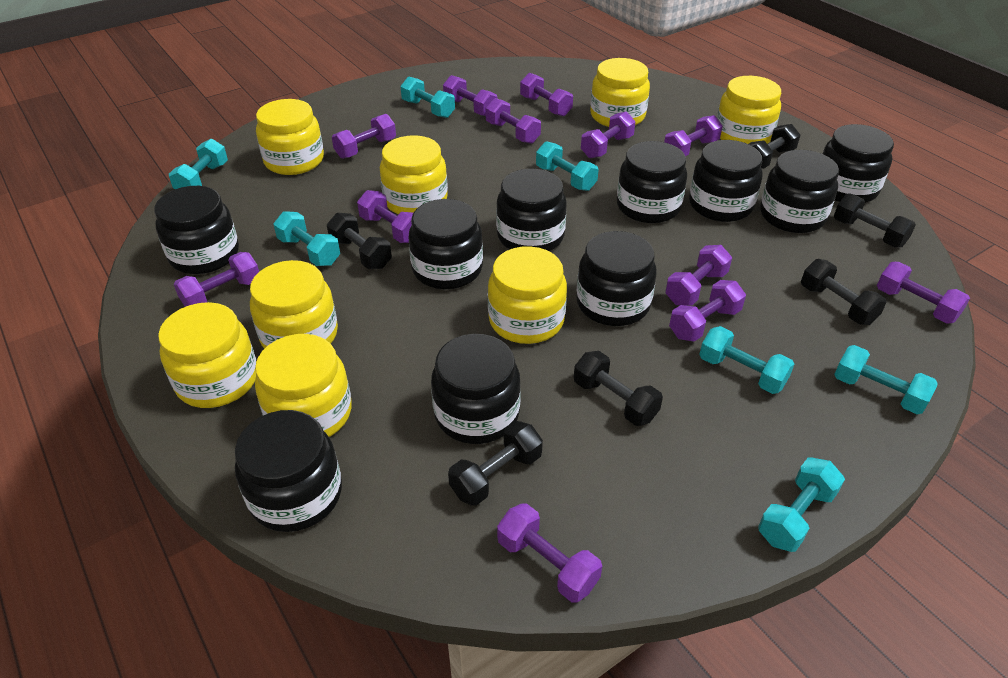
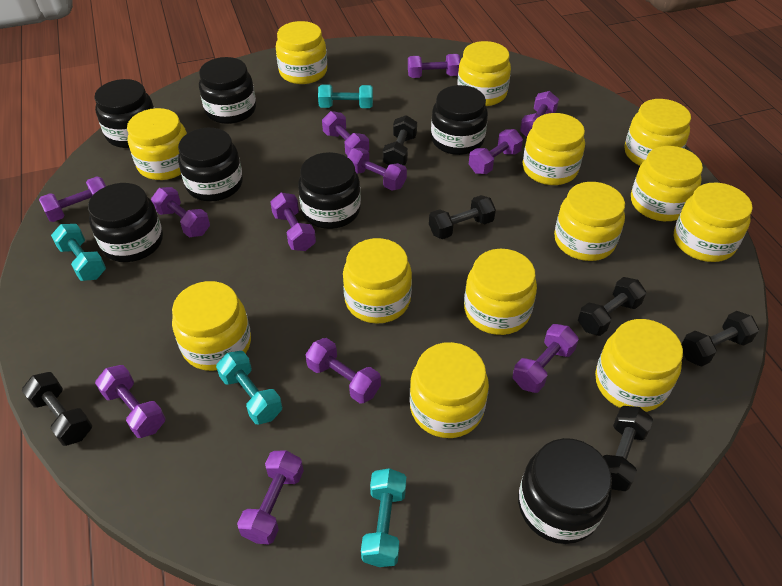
black jar: [154,186,239,274] [235,410,342,532] [409,199,483,289] [431,334,521,444] [496,169,567,251] [576,231,657,326] [617,141,687,223] [689,140,763,222] [760,150,839,233] [823,124,894,203] = 10 -> [88,183,163,262] [94,79,154,148] [178,128,243,201] [199,57,256,124] [298,152,361,229] [431,85,488,155] [518,438,612,544] = 7
turquoise dumbbell: [169,139,228,189] [273,211,340,266] [400,77,455,118] [536,141,599,191] [699,326,794,394] [758,458,845,552] [834,345,938,414] = 7 -> [51,224,106,281] [216,351,282,425] [318,84,373,108] [361,468,406,567] = 4
yellow jar: [158,302,256,408] [250,260,338,349] [255,334,352,437] [256,99,324,175] [380,135,448,214] [488,246,567,344] [590,58,650,127] [717,76,781,144] = 8 -> [127,108,187,180] [172,281,251,371] [276,21,327,84] [343,238,412,324] [410,342,489,438] [457,41,511,106] [464,249,537,335] [522,113,585,185] [554,182,625,261] [595,319,683,412] [625,99,691,166] [631,146,703,221] [674,183,753,262] = 13

